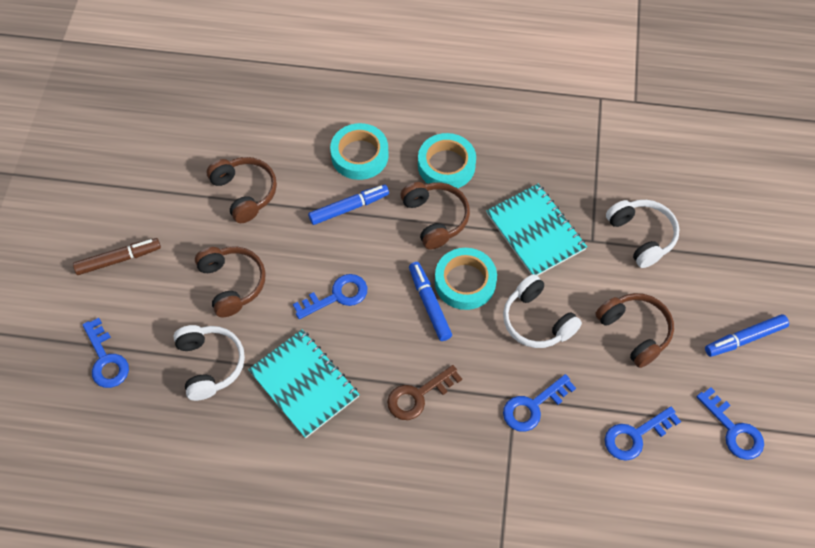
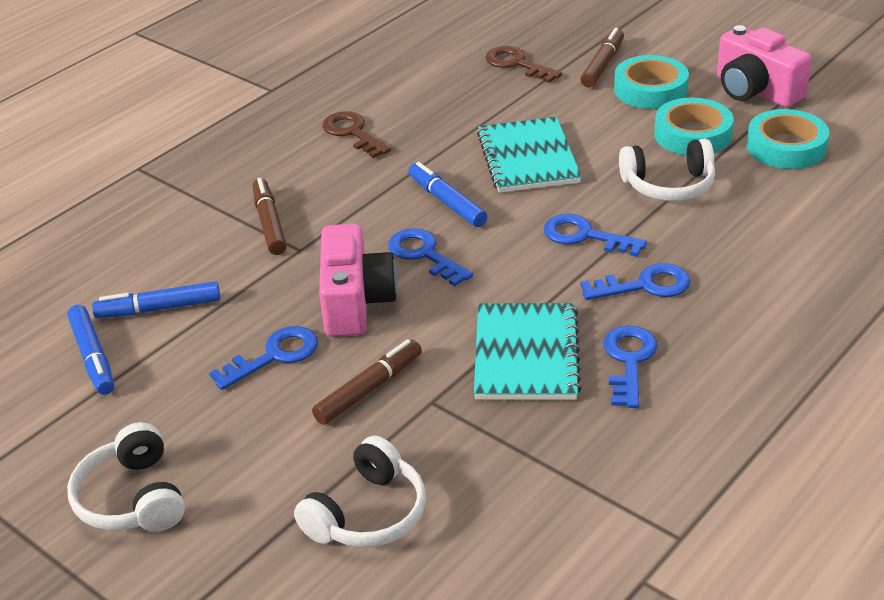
brown headphones: [195,247,266,317] [206,157,277,223] [400,182,470,250] [595,293,674,368] = 4 -> none = 0
brown key: [387,365,462,420] = 1 -> [322,111,391,158] [485,46,562,83] = 2
brown marker: [73,238,161,275] = 1 -> [252,178,287,255] [312,339,422,425] [580,28,624,87] = 3
pink camera: none = 0 -> [319,223,398,337] [717,25,812,107] = 2

